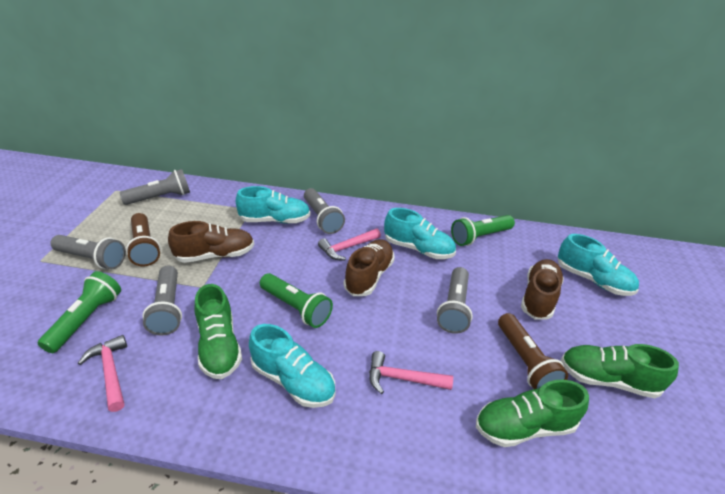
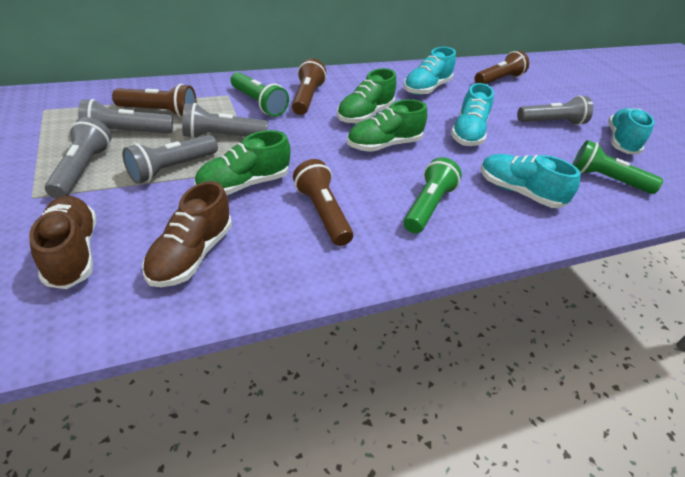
brown flashlight: [126,213,161,266] [498,313,568,389] = 2 -> [112,84,197,118] [292,59,326,115] [293,159,353,246] [474,51,529,84] = 4
brown shoe: [168,221,254,263] [344,239,395,296] [521,259,564,319] = 3 -> [29,196,96,289] [142,181,232,287] = 2
pink hammer: [78,335,127,412] [318,228,381,260] [369,351,453,394] = 3 -> none = 0

